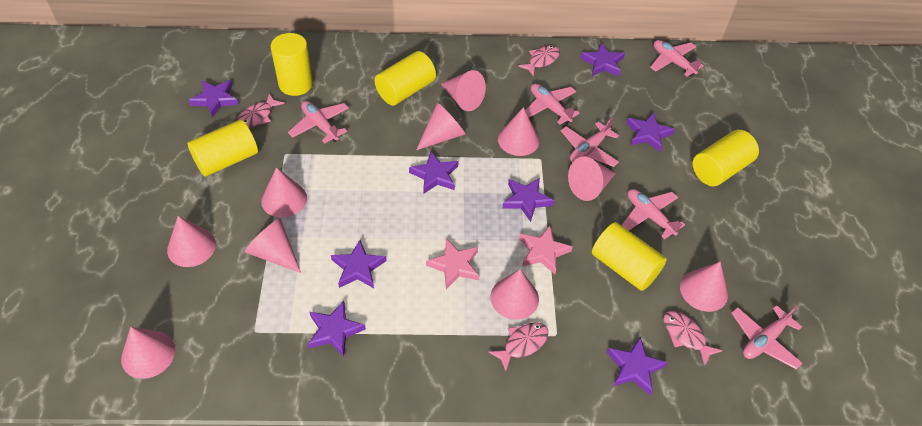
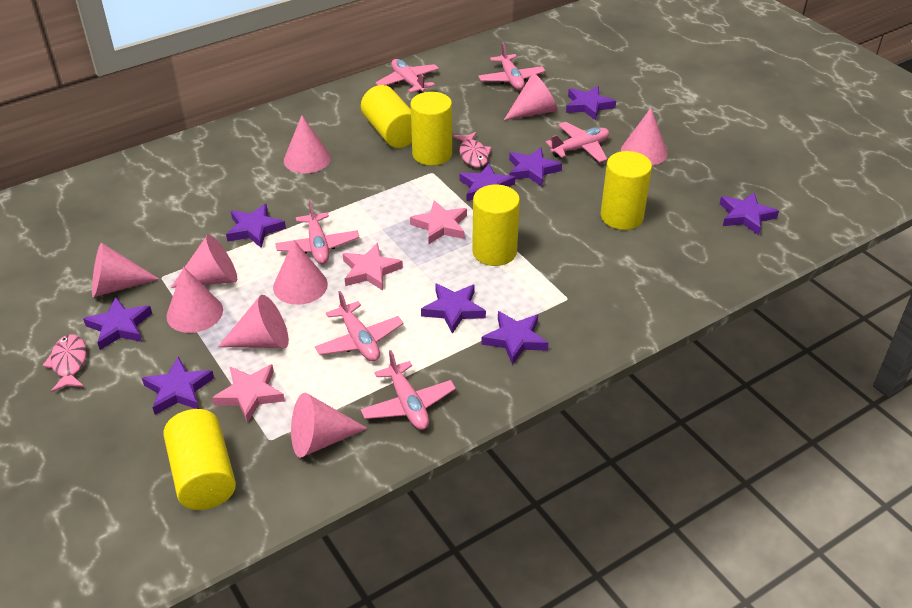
pink cone: [121,327,175,379] [167,216,216,267] [245,218,301,273] [261,167,307,218] [416,103,465,150] [441,70,486,111] [491,269,539,320] [498,107,539,156] [568,156,616,201] [680,262,728,312] = 10 -> [92,243,159,297] [166,266,223,333] [171,234,237,288] [218,295,289,348] [273,240,328,305] [284,115,331,173] [291,393,368,457] [504,73,558,120] [621,108,668,165] = 9
pink fish: [237,94,285,128] [488,322,548,371] [518,45,560,77] [664,311,722,366] = 4 -> [42,334,87,392] [453,132,492,167] = 2
pink star: [426,239,479,289] [519,226,572,274] = 2 -> [212,364,285,423] [343,243,403,291] [410,200,467,244] = 3
purple star: [189,80,239,118] [308,301,366,357] [331,240,387,288] [409,151,459,194] [502,178,554,222] [580,43,625,76] [607,337,668,395] [626,112,675,152] = 8 -> [83,297,152,350] [142,356,214,415] [226,204,286,248] [421,283,486,334] [459,164,515,201] [481,311,548,365] [509,147,562,187] [566,86,616,121] [720,192,779,235] = 9

